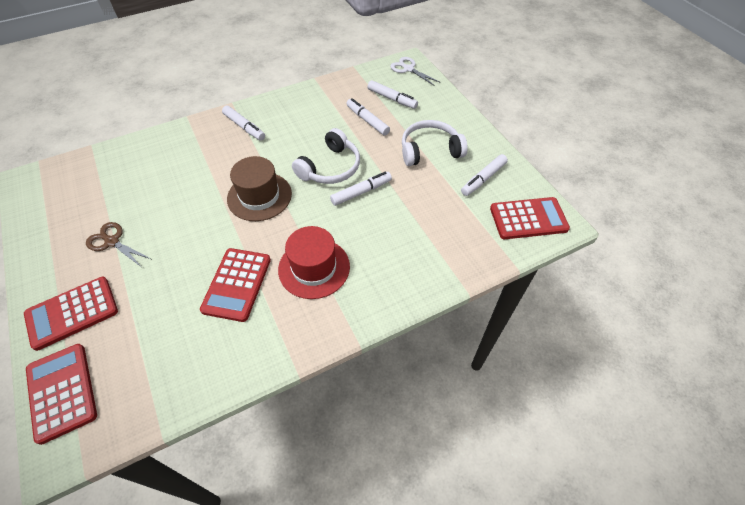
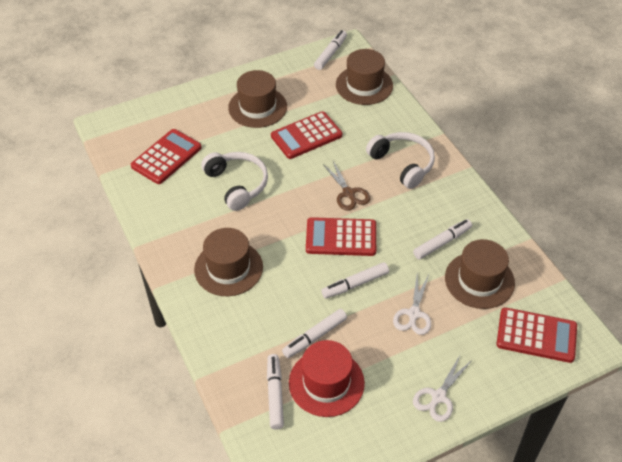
brown hat: [227,156,292,221] = 1 -> [194,228,263,296] [228,70,287,128] [336,49,393,105] [445,239,515,309] = 4
white scissors: [390,57,439,86] = 1 -> [393,274,431,335] [413,354,472,422] = 2

